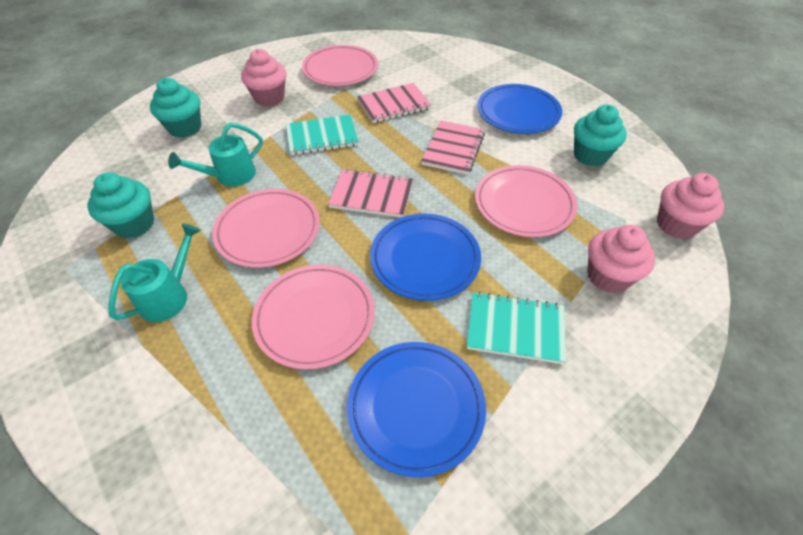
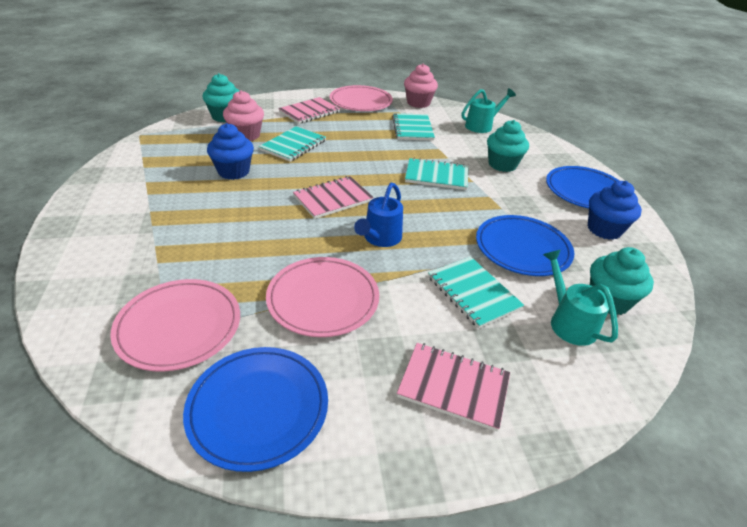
blue cupcake: none = 0 -> [207,123,254,180] [588,181,642,240] = 2
blue watering can: none = 0 -> [354,183,403,247] = 1
pink cupcake: [241,49,286,107] [587,225,655,293] [657,173,724,239] = 3 -> [223,90,264,141] [404,63,438,108] = 2
pink plate: [212,189,320,268] [252,265,375,369] [302,45,378,86] [475,165,577,237] = 4 -> [110,279,240,371] [266,257,379,337] [329,85,393,111] = 3
turquoise notebook: [286,115,359,155] [467,292,566,364] = 2 -> [259,126,326,162] [392,113,435,141] [405,158,468,190] [428,257,524,329] = 4

